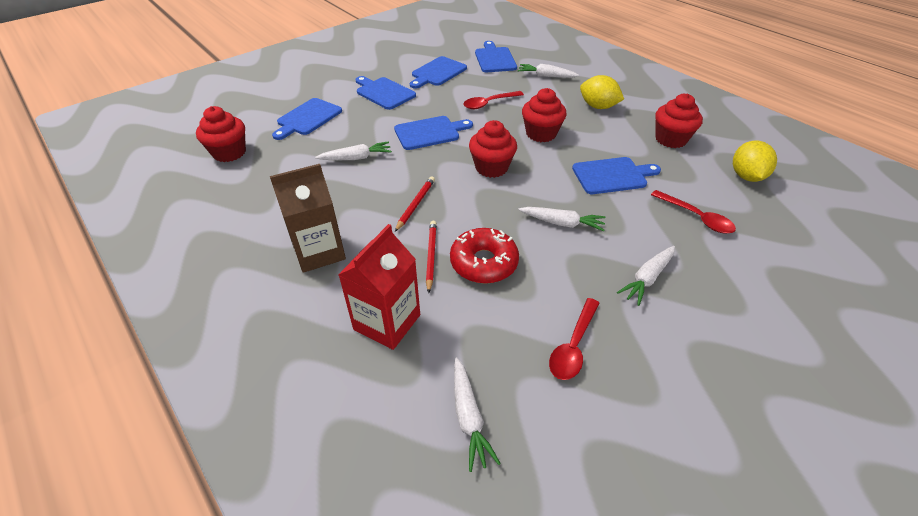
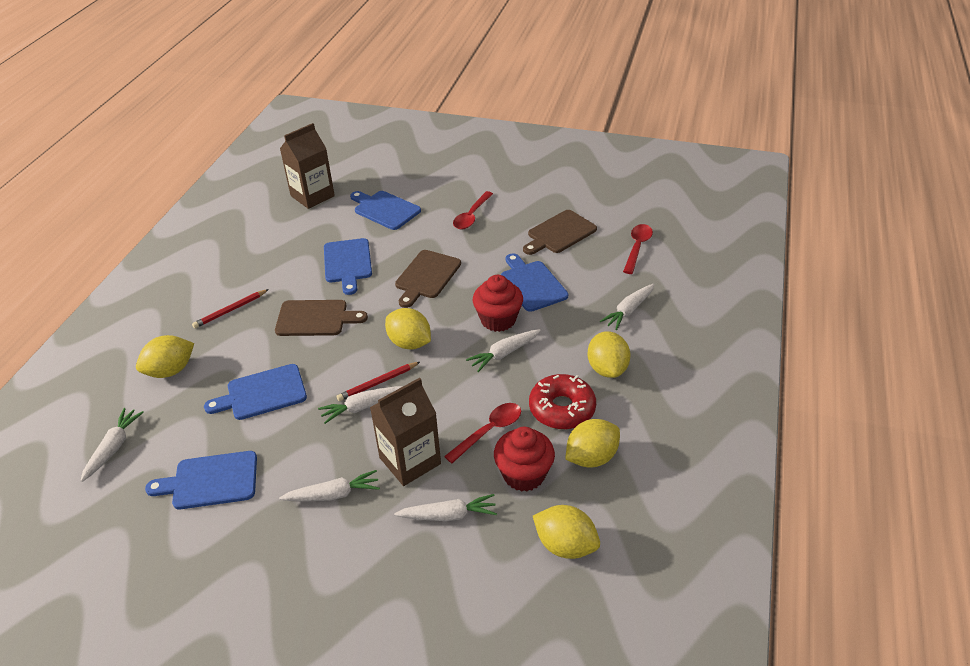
blue cutting board: [272,98,342,140] [355,76,416,110] [394,116,473,150] [410,56,467,89] [475,41,517,72] [572,157,661,194] = 6 -> [145,451,257,509] [204,364,307,420] [324,238,372,295] [350,191,421,230] [501,253,568,312] = 5
brown carton: [270,164,346,273] = 1 -> [280,123,335,209] [370,378,441,486] = 2
brown cutting board: none = 0 -> [275,300,368,336] [395,250,461,308] [523,210,597,255] = 3
red carton: [338,224,420,350] = 1 -> none = 0
red cupcake: [196,106,246,162] [469,120,517,178] [522,88,567,142] [655,93,703,148] = 4 -> [473,275,523,332] [494,427,555,492] = 2
white carrot: [315,141,392,160] [454,357,501,472] [518,64,579,78] [518,207,606,231] [617,246,675,306] = 5 -> [80,408,144,482] [279,470,380,501] [318,386,403,424] [394,494,497,521] [466,329,541,372] [600,284,654,330] = 6
yellow lemon: [580,75,624,109] [733,140,777,182] = 2 -> [136,335,194,378] [385,308,431,349] [533,505,600,559] [565,419,620,468] [588,331,631,378] = 5

